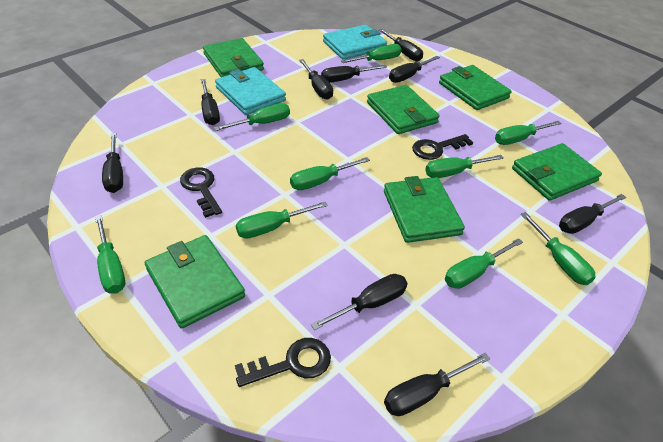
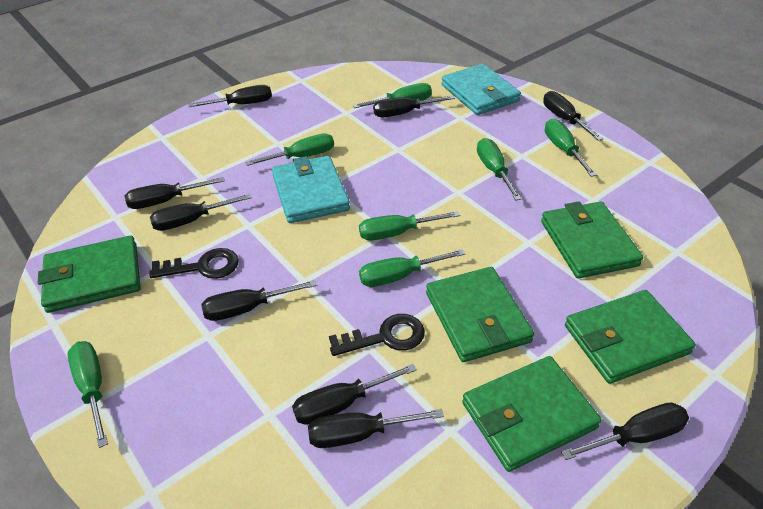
black key: [180,167,222,218] [235,338,331,387] [412,134,473,160] = 3 -> [149,248,239,279] [329,314,425,356] = 2
green screwdriver: [95,215,126,294] [214,103,290,131] [236,202,328,239] [290,157,370,190] [341,44,401,63] [425,155,504,178] [445,238,523,289] [495,121,562,145] [521,212,596,285] = 9 -> [68,341,108,448] [245,133,334,166] [353,83,432,108] [359,211,460,241] [359,249,465,287] [477,138,522,200] [545,119,597,177] = 7
green wallet: [145,235,245,329] [203,38,264,77] [367,85,440,134] [384,176,465,243] [439,65,512,110] [512,143,602,201] = 6 -> [38,236,141,313] [426,267,534,362] [462,356,602,472] [541,201,643,279] [565,290,696,384] = 5

